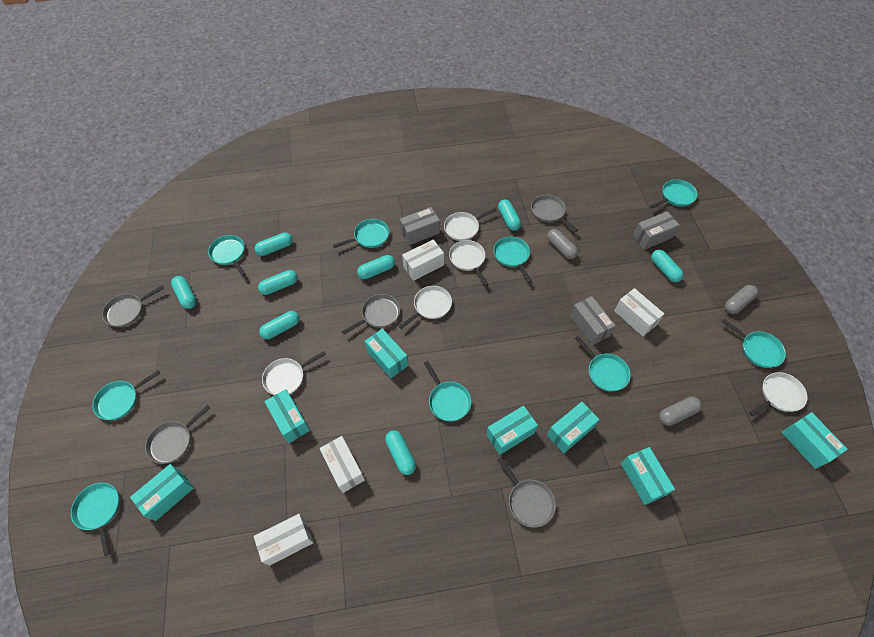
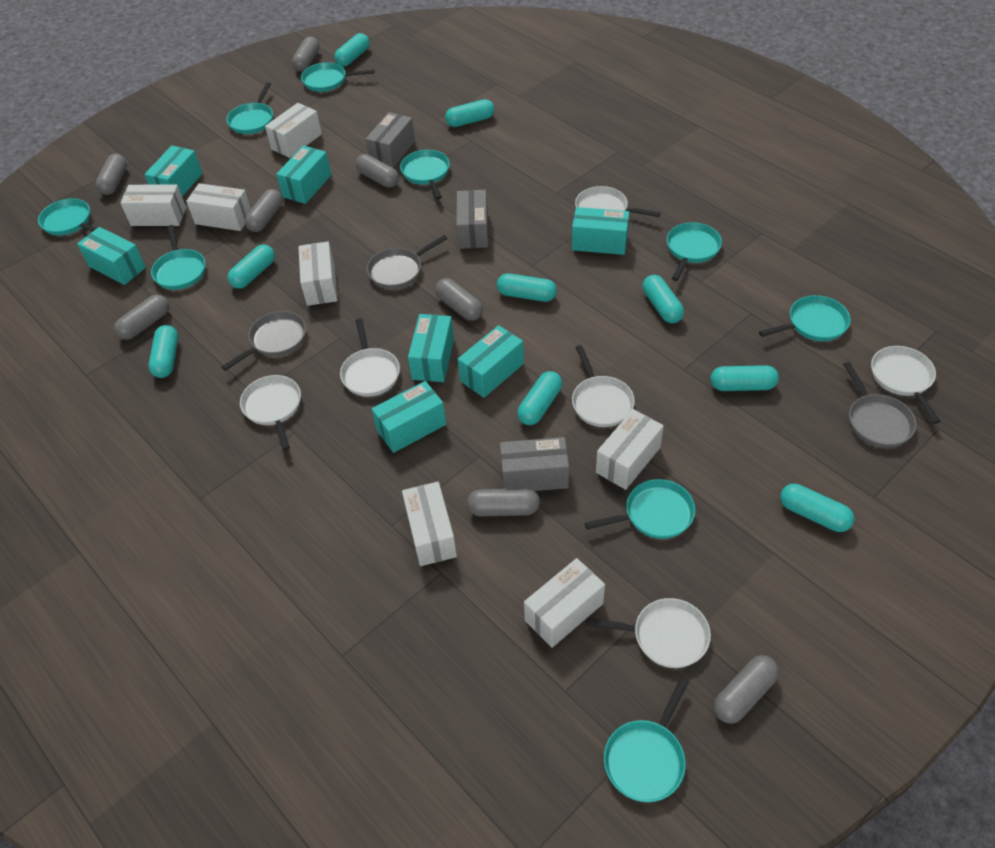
grey capsule: [547,229,578,259] [659,397,702,426] [725,285,758,314] = 3 -> [95,154,127,195] [114,295,169,340] [245,189,283,232] [292,37,319,72] [355,154,399,188] [435,278,483,321] [467,488,540,517] [714,655,779,724] = 8
grey pan: [102,286,164,327] [145,405,210,464] [342,294,400,335] [497,457,556,527] [531,195,578,232] = 5 -> [222,311,306,371] [367,235,448,289] [843,362,916,448] = 3
turquoise capsule: [171,276,196,309] [255,232,293,256] [258,270,298,295] [259,311,300,339] [357,255,395,279] [385,430,416,475] [498,199,521,231] [651,250,684,282] = 8 -> [148,325,178,378] [227,244,275,289] [334,33,370,66] [445,99,495,127] [497,273,557,302] [517,371,562,425] [642,275,684,323] [711,365,779,391] [780,484,854,532] = 9
white box: [254,514,314,566] [320,436,365,493] [402,239,444,281] [614,288,664,336] = 4 -> [120,184,186,226] [186,183,251,231] [265,103,322,158] [298,242,338,306] [402,482,457,566] [524,558,605,648] [596,409,664,490] = 7
white pan: [262,351,326,395] [399,286,452,329] [444,208,497,241] [449,240,489,286] [749,372,808,417] = 5 -> [240,375,301,450] [340,318,400,397] [572,345,635,427] [575,186,661,217] [586,598,711,668] [871,346,941,424] = 6

